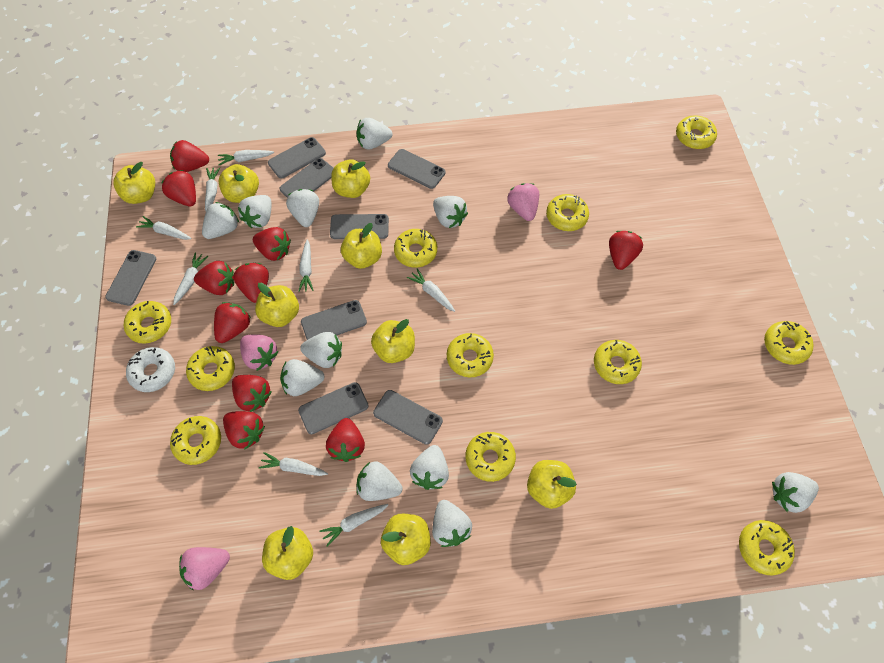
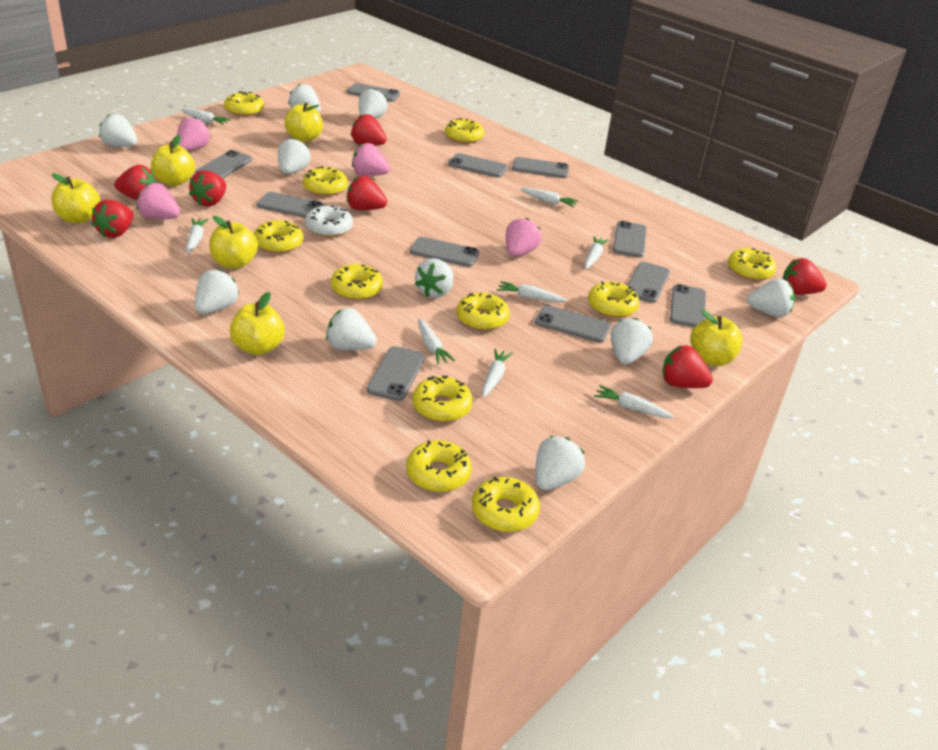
grey phone: [105,250,156,306] [268,137,326,179] [280,158,333,198] [298,382,369,434] [301,300,367,340] [330,214,389,239] [373,390,443,445] [388,149,445,189] = 8 -> [196,150,252,179] [257,192,324,218] [347,83,400,102] [367,346,425,401] [410,237,479,267] [448,153,508,178] [512,157,569,178] [535,305,611,343] [613,221,647,258] [627,262,670,303] [670,284,706,327] = 11
pink strawberry: [179,547,230,591] [240,334,278,371] [507,183,539,221] = 3 -> [137,183,180,219] [177,116,211,151] [352,143,390,176] [506,218,541,257] = 4
red strawberry: [161,170,196,207] [170,140,209,172] [194,261,234,295] [214,302,251,343] [223,411,265,450] [232,375,272,412] [233,263,269,303] [253,227,291,261] [326,418,365,462] [609,231,643,270] = 10 -> [92,199,134,238] [114,165,157,200] [189,170,226,207] [347,176,387,210] [351,114,387,146] [662,345,713,388] [783,258,827,295] = 7
white strawberry: [202,202,239,239] [238,195,272,228] [280,359,325,396] [286,189,319,227] [300,332,342,368] [357,118,392,150] [357,462,402,501] [410,445,449,490] [432,500,472,547] [433,196,468,228] [772,472,819,513] = 11 -> [99,114,137,147] [195,269,239,314] [278,138,310,174] [288,84,321,113] [326,308,377,350] [359,88,388,119] [415,258,453,298] [536,436,585,490] [611,318,653,364] [747,278,795,317] = 10
yellow apple: [113,162,155,204] [219,164,259,203] [255,283,299,327] [262,526,313,580] [331,159,370,198] [341,223,382,269] [371,319,415,363] [381,514,431,565] [527,460,577,509] = 9 -> [51,173,100,223] [151,135,195,186] [209,216,258,269] [230,292,285,355] [284,102,323,142] [690,310,743,366] = 6

